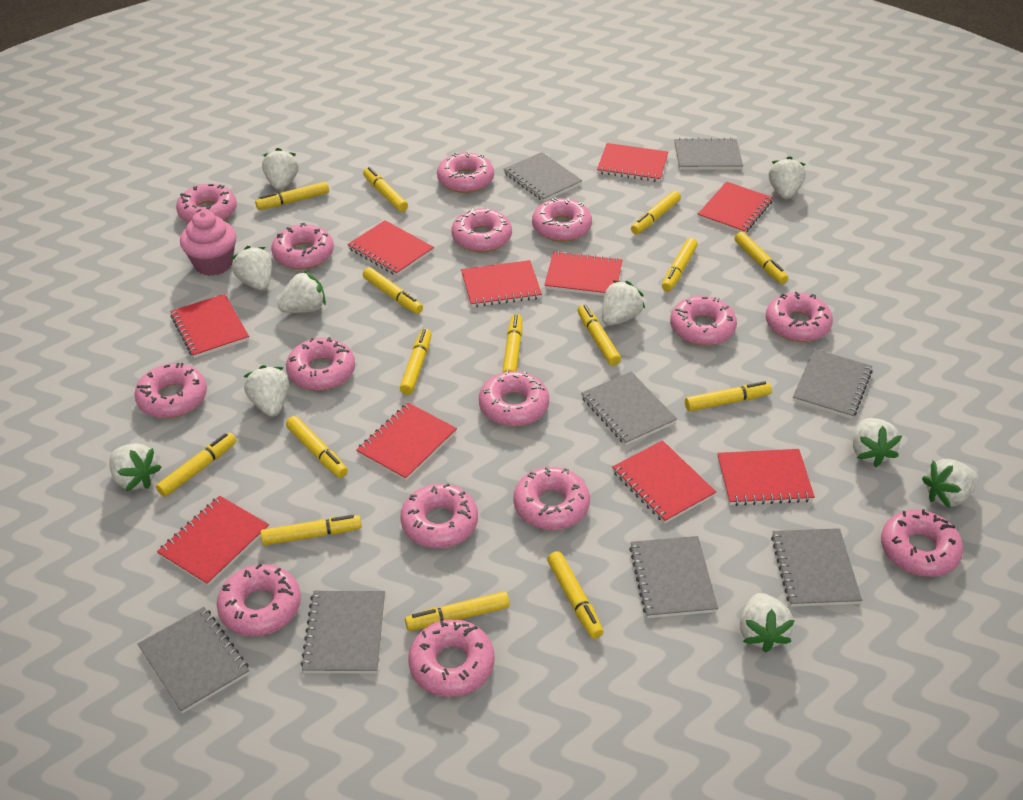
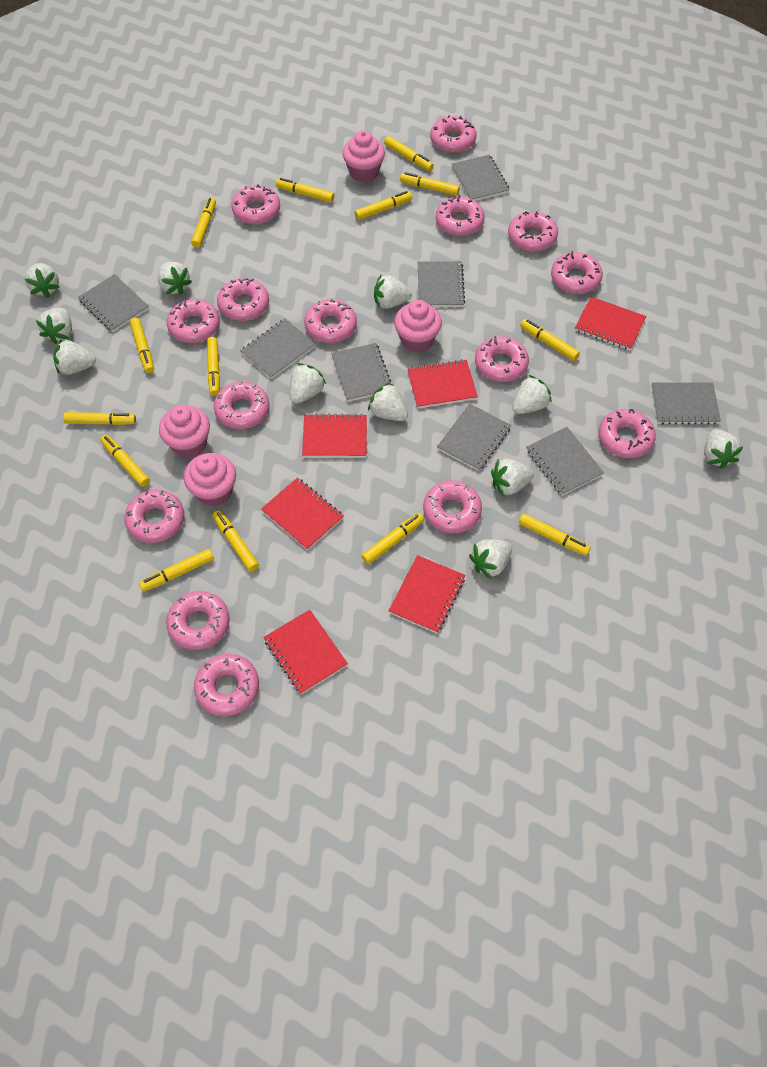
pink cupcake: [180,210,237,276] = 1 -> [159,405,210,458] [184,453,236,507] [342,130,385,183] [394,300,442,353] = 4
red notebook: [157,496,269,586] [170,294,249,358] [347,220,434,276] [356,403,457,481] [461,260,542,307] [544,251,622,296] [597,143,668,182] [612,440,716,524] [698,182,773,233] [717,449,815,506] = 10 -> [261,478,344,550] [263,610,348,694] [302,414,367,457] [389,555,465,633] [408,359,478,408] [575,297,646,350] = 6
white strawberry: [109,443,162,491] [231,246,272,291] [244,365,289,417] [262,148,299,191] [277,271,326,313] [602,280,645,326] [740,593,795,653] [769,156,806,199] [853,418,902,467] [922,459,979,508] = 10 -> [25,263,60,298] [36,308,72,344] [53,340,96,375] [158,262,192,295] [290,363,326,404] [368,382,408,421] [374,275,412,309] [469,539,512,579] [491,459,534,497] [513,375,552,414] [704,429,743,469] = 11
yellow marker: [156,433,237,497] [255,182,329,210] [261,515,362,545] [286,416,348,478] [363,167,408,212] [363,267,423,314] [400,329,432,395] [405,591,510,631] [502,314,522,373] [547,551,603,639] [577,304,621,366] [631,191,681,234] [662,238,698,292] [685,381,772,411] [735,232,788,284] = 15 -> [63,412,136,425] [100,435,150,487] [130,318,154,373] [139,549,214,592] [191,198,216,248] [207,337,220,396] [212,510,259,572] [276,178,334,203] [355,191,412,220] [361,513,424,564] [384,136,434,171] [400,172,460,196] [518,513,591,556] [520,319,580,361] = 14

